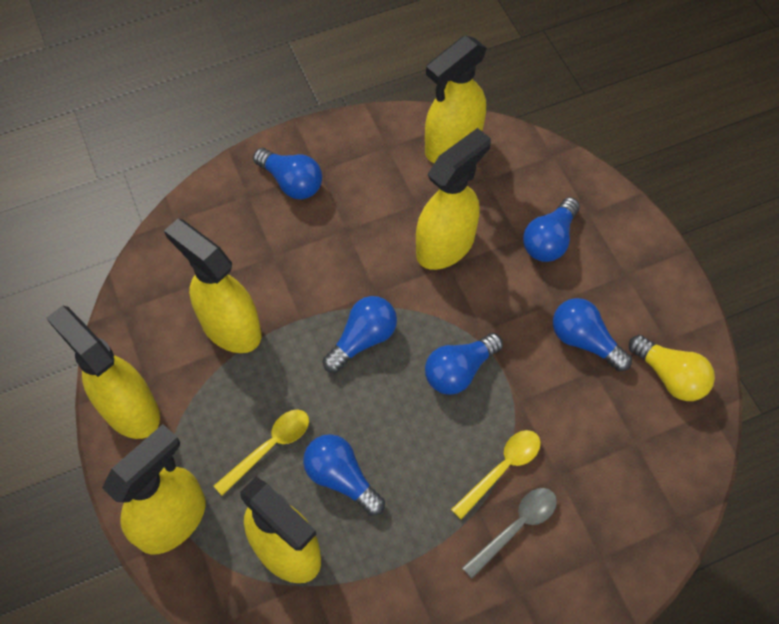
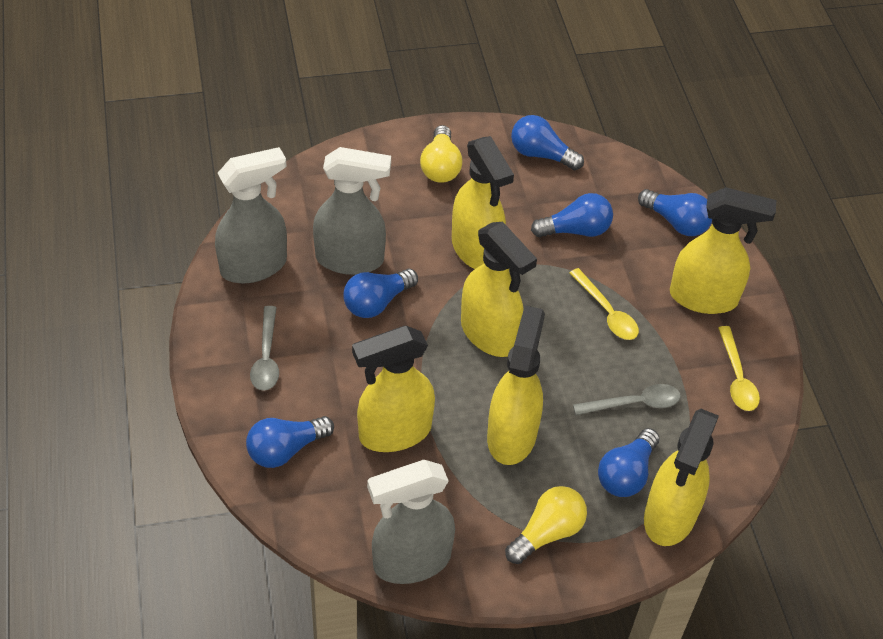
grey spoon: [462,488,557,578] = 1 -> [250,306,279,391] [573,384,681,415] = 2
grey spray bottle: none = 0 -> [215,147,287,283] [313,147,391,275] [367,460,455,584] = 3
yellow light bulb: [629,335,715,401] = 1 -> [420,125,463,183] [505,486,587,564] = 2

